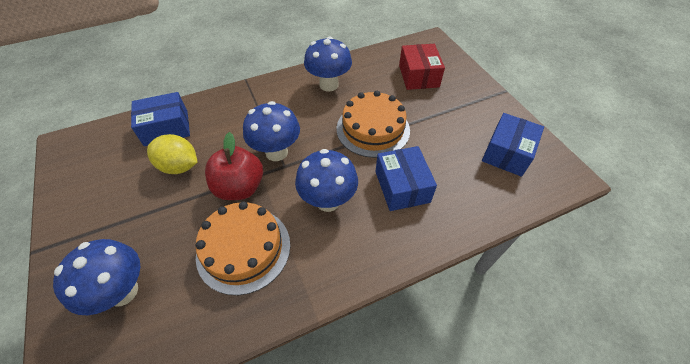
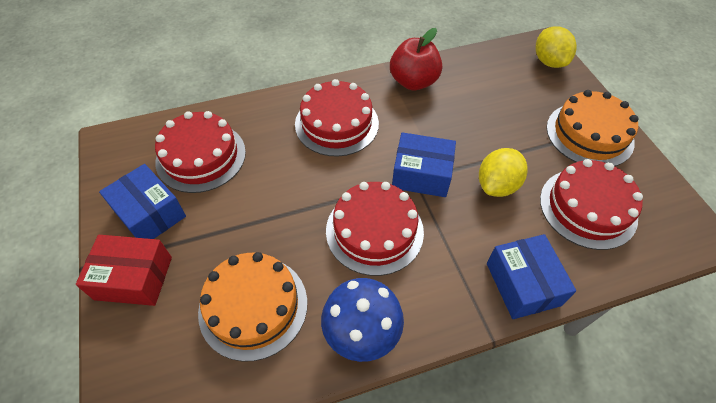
blue mushroom: [53,239,140,315] [243,101,300,161] [295,149,358,212] [304,37,352,91] = 4 -> [321,278,404,362] = 1
red cake: none = 0 -> [155,111,246,193] [295,79,379,157] [326,182,424,276] [540,159,643,250] = 4
yellow lemon: [147,134,197,174] = 1 -> [479,148,528,197] [535,26,577,68] = 2

